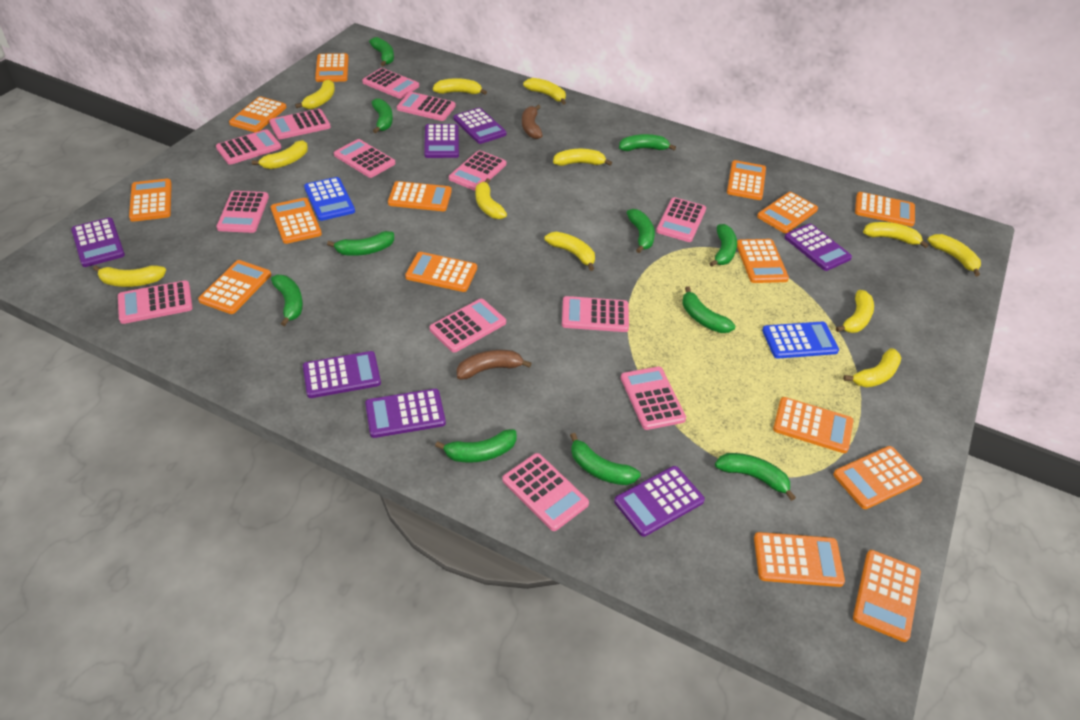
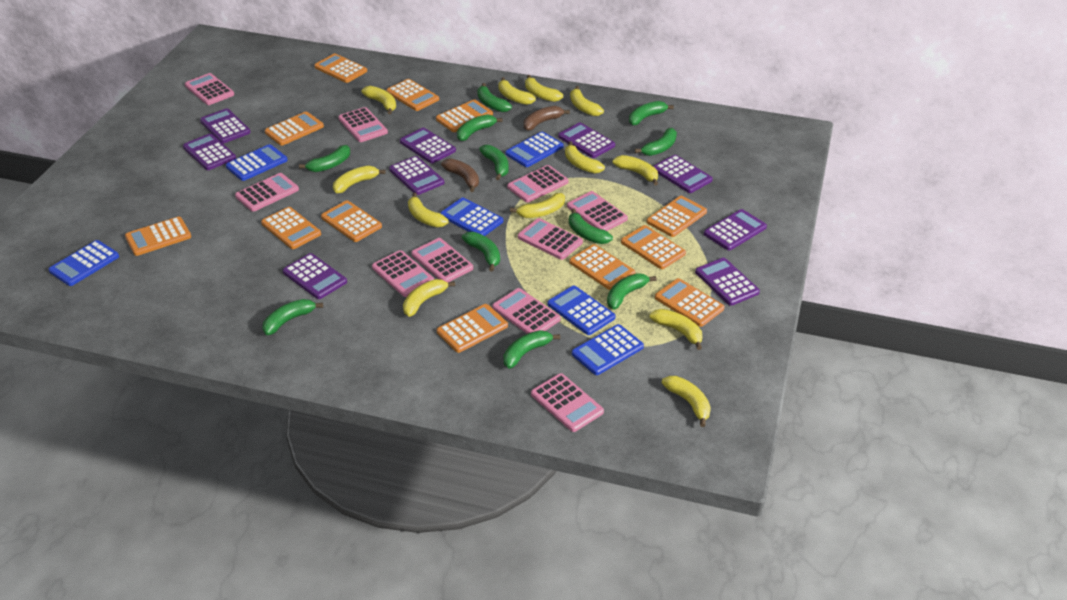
blue calculator: [304,177,355,221] [762,322,839,359] = 2 -> [49,240,119,286] [226,144,288,181] [440,197,503,236] [505,132,564,167] [548,286,616,335] [572,324,644,375] = 6
orange calculator: [129,179,172,222] [198,260,271,314] [229,96,286,132] [271,198,322,244] [315,53,349,82] [388,181,452,211] [405,252,477,292] [727,160,766,200] [737,239,789,283] [754,532,845,587] [757,192,818,233] [773,397,853,453] [833,446,922,509] [853,550,921,642] [855,192,915,226] = 15 -> [125,217,191,256] [261,207,321,249] [265,112,324,146] [314,54,367,83] [321,200,382,242] [386,79,439,111] [436,100,493,132] [437,304,508,353] [569,244,635,290] [621,225,686,269] [647,196,707,237] [655,278,724,327] = 12
pink calculator: [118,280,193,324] [216,129,281,165] [216,191,269,233] [269,109,331,139] [334,139,395,178] [362,68,419,99] [397,92,456,121] [429,299,506,353] [449,150,506,191] [502,453,589,531] [562,296,629,332] [621,367,686,430] [656,197,706,242] = 13 -> [185,73,234,105] [235,173,299,212] [338,107,388,142] [372,250,434,297] [411,238,473,282] [492,288,561,334] [507,165,569,203] [518,218,583,260] [531,373,604,432] [567,191,628,231] = 10
purple calculator: [71,218,125,267] [303,351,381,398] [365,389,446,438] [424,124,459,158] [453,108,507,144] [614,466,705,537] [784,224,852,271] = 7 -> [183,134,236,170] [200,108,251,143] [283,253,347,299] [389,156,444,195] [400,128,456,163] [558,123,615,158] [653,155,713,193] [695,258,760,306] [704,209,767,251] = 9

